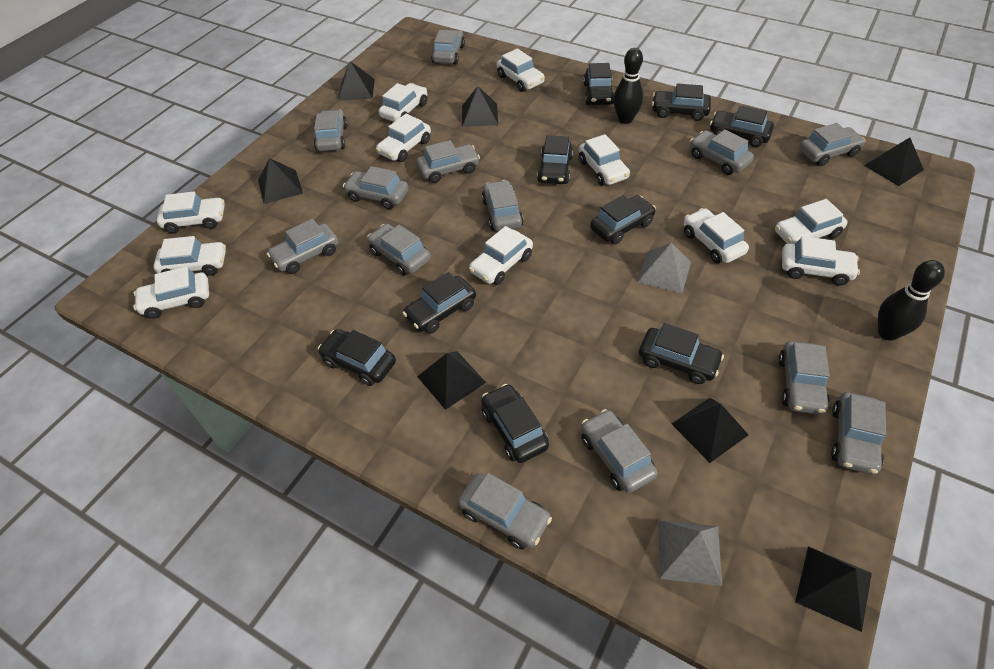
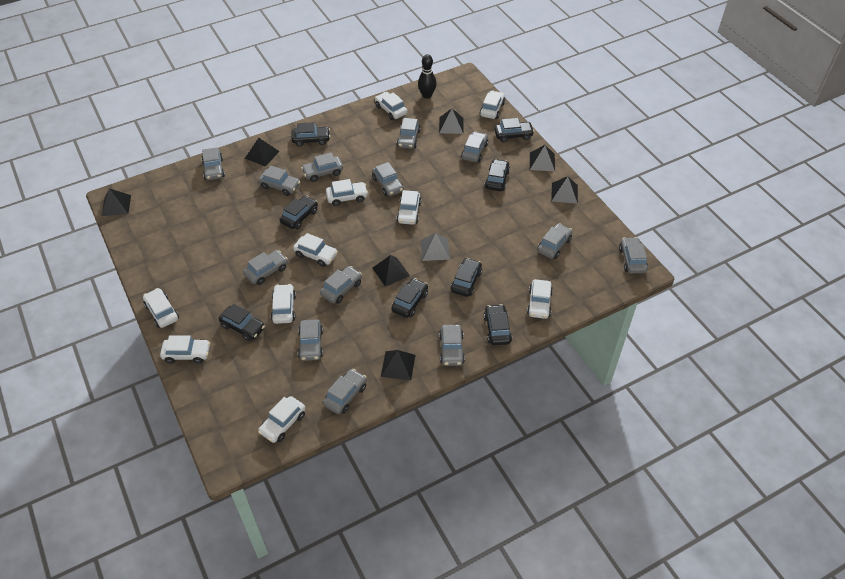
black bowling pin: [613,48,644,124] [878,260,945,341] = 2 -> [418,54,437,99] = 1
black car: [318,329,396,386] [403,272,476,334] [481,384,549,463] [537,135,573,184] [583,63,614,105] [590,195,656,244] [639,323,724,384] [652,83,711,121] [710,106,774,147] = 9 -> [219,304,265,341] [280,195,318,230] [291,122,330,147] [391,278,428,318] [450,258,482,297] [484,159,510,191] [484,304,512,345] [494,118,534,142] = 8
grey pyramid: [637,243,691,293] [658,520,722,586] = 2 -> [421,233,450,261] = 1
white car: [133,266,209,319] [153,236,226,276] [157,192,225,233] [376,114,431,162] [379,83,427,122] [469,226,533,285] [497,49,545,92] [579,134,630,186] [684,208,749,263] [775,199,847,244] [782,236,860,286] = 11 -> [143,288,179,328] [160,335,210,364] [258,396,306,443] [271,284,296,324] [293,233,338,267] [326,179,368,206] [375,92,407,120] [397,190,421,225] [480,90,505,119] [527,279,553,319] = 10

